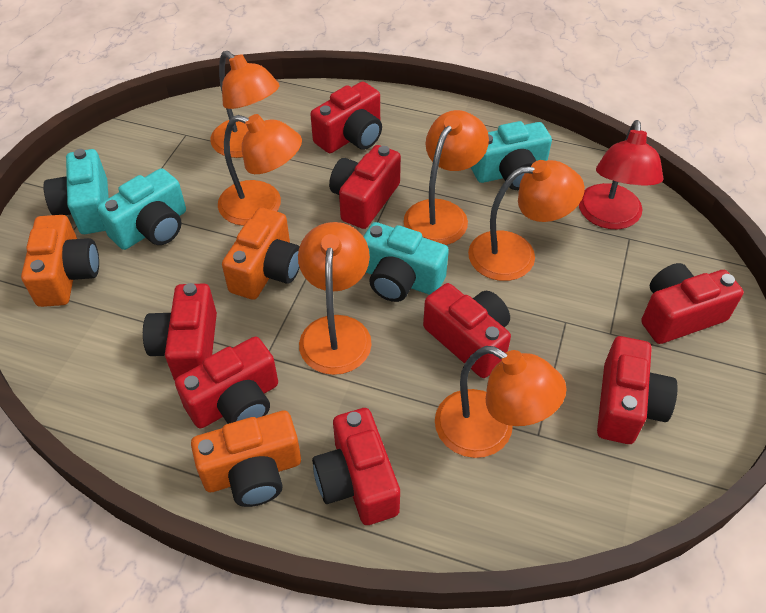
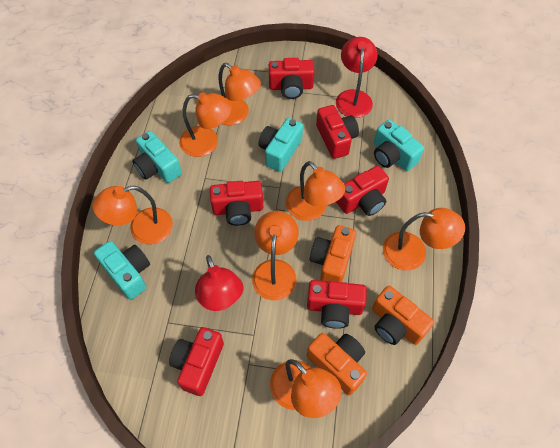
orange lamp: [210,51,279,158] [218,114,302,226] [298,222,372,375] [404,110,489,245] [435,346,567,458] [468,160,585,281] = 6 -> [92,186,173,244] [179,92,232,157] [219,63,261,125] [252,211,299,300] [270,359,342,418] [286,161,345,221] [383,208,465,270] = 7
red camera: [143,283,217,380] [175,337,278,428] [310,81,382,153] [312,408,400,525] [329,145,401,229] [423,283,511,378] [597,336,678,444] [641,263,744,344] = 8 -> [169,327,224,396] [210,181,263,226] [269,58,315,99] [307,280,367,329] [316,105,359,159] [336,166,389,216] = 6
red lamp: [579,120,664,229] = 1 -> [195,255,244,311] [336,37,378,118] = 2

